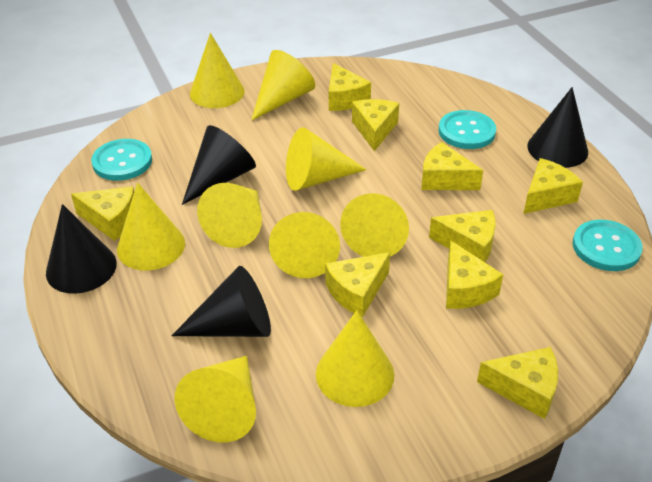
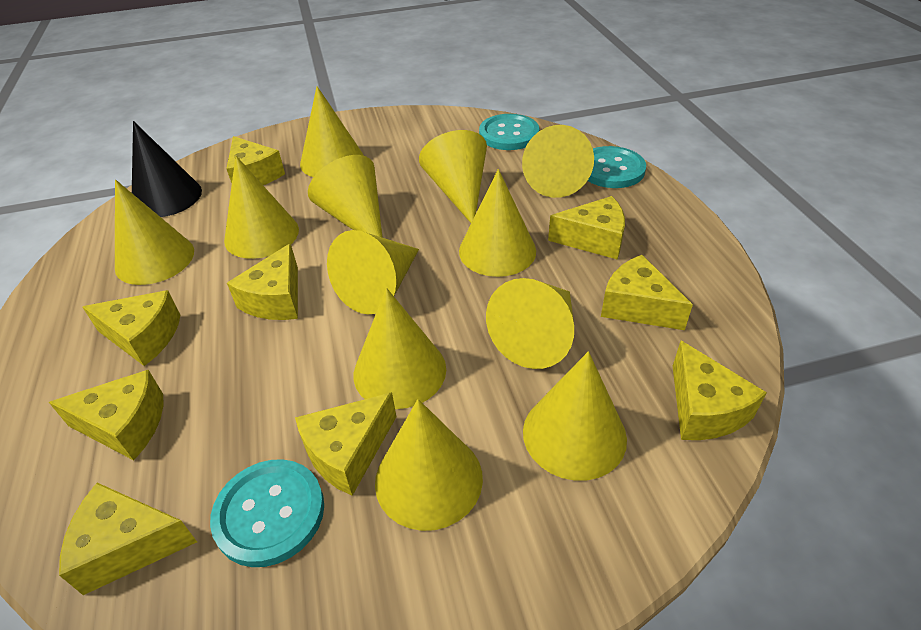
black cone: [46,204,117,294] [172,266,271,337] [182,125,256,205] [527,87,588,168] = 4 -> [132,121,202,217] = 1
yellow cone: [117,183,185,270] [175,356,256,442] [190,33,245,108] [197,183,262,248] [251,50,316,121] [269,212,340,278] [286,127,367,191] [316,310,394,407] [340,193,409,257] = 9 -> [115,180,194,285] [224,156,299,259] [300,86,364,177] [308,155,383,238] [327,230,419,314] [354,288,446,409] [375,399,483,531] [419,130,487,223] [459,169,536,277] [486,278,574,369] [522,125,594,198] [523,351,627,481] = 12

